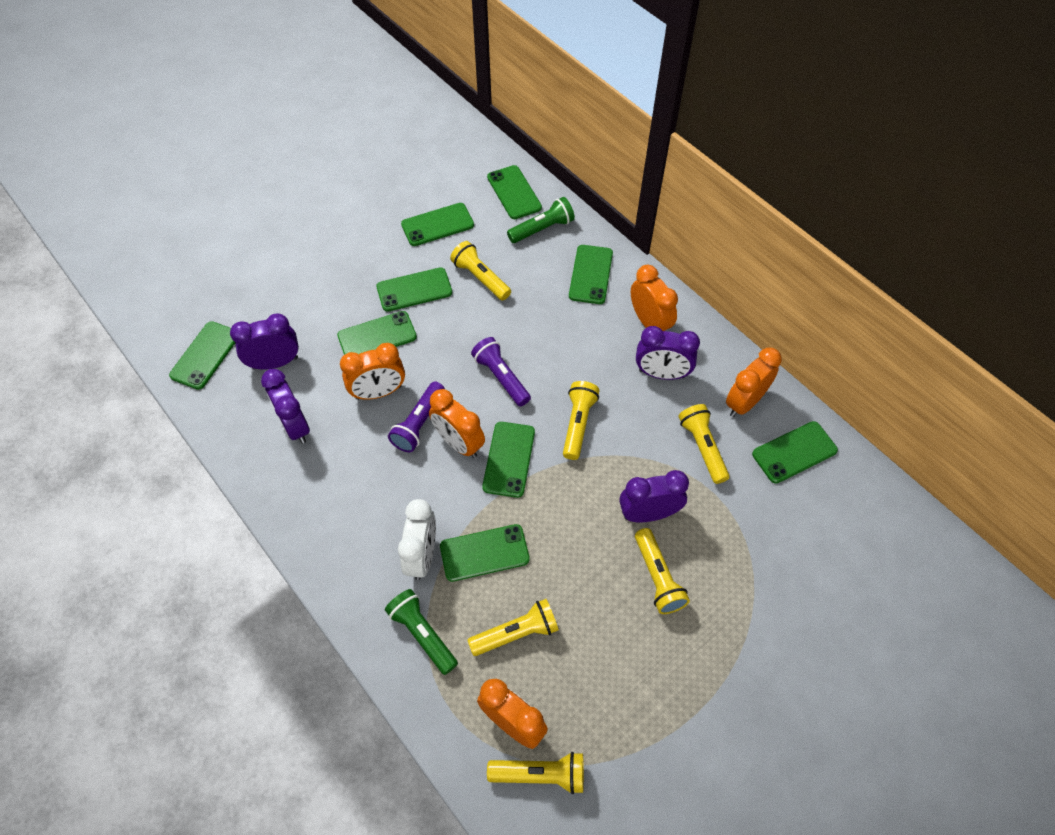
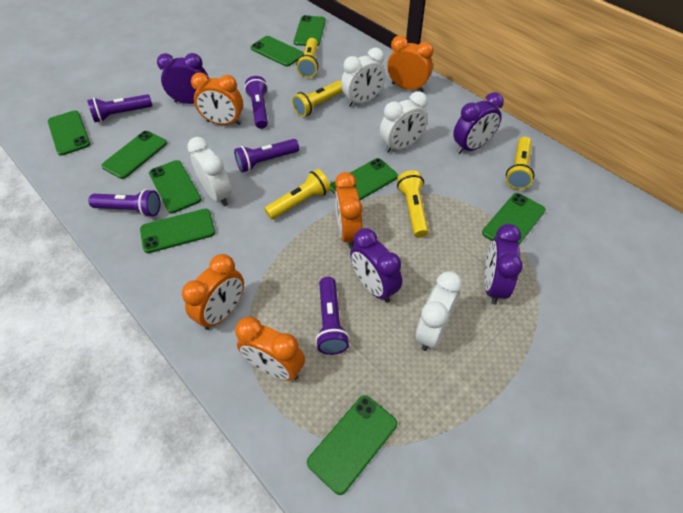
green flashlight: [385,589,458,675] [507,197,575,243] = 2 -> none = 0
purple flashlight: [388,381,445,452] [471,337,531,406] = 2 -> [87,94,152,122] [88,189,160,217] [234,139,299,172] [244,76,268,129] [316,277,350,355] = 5
white clock: [398,499,436,580] = 1 -> [187,137,232,206] [341,48,386,107] [380,91,428,153] [415,271,462,351] = 4
yellow flashlight: [450,241,511,301] [468,599,559,656] [487,752,584,794] [563,381,599,460] [635,528,690,614] [678,404,730,484] = 6 -> [264,169,331,220] [292,81,343,117] [296,38,318,78] [397,170,429,238] [506,137,535,190] = 5

